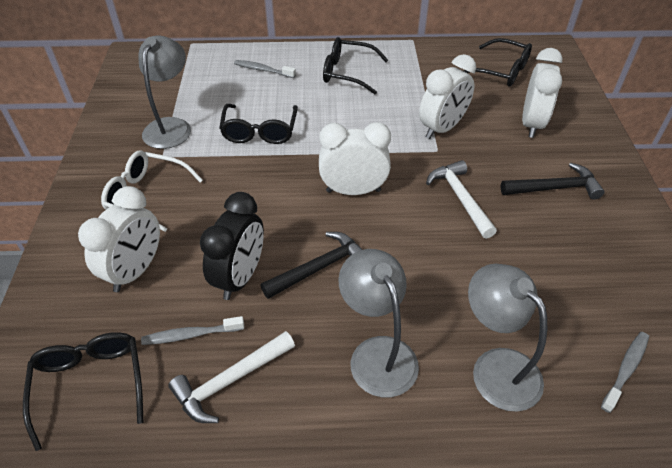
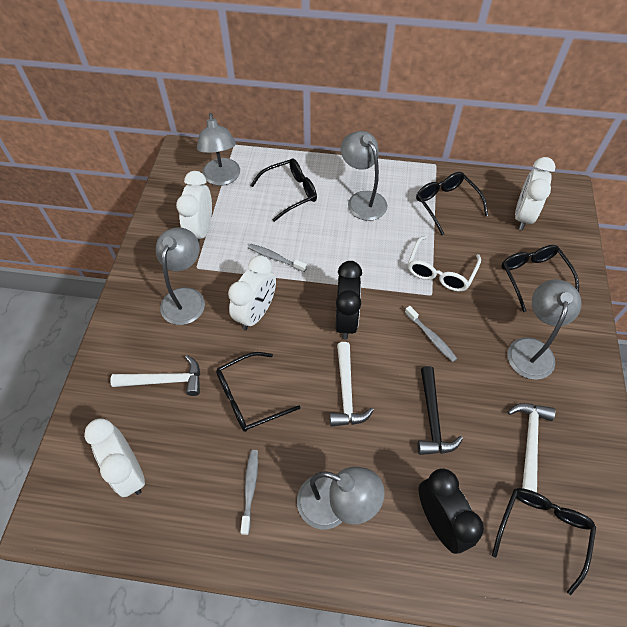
black clock: [200,192,264,300] = 1 -> [335,261,362,339] [419,469,484,554] = 2
black glasses: [23,332,144,451] [219,104,298,144] [323,37,388,94] [464,38,532,87] = 4 -> [216,352,300,432] [250,159,317,222] [416,172,488,235] [492,488,596,595] [502,245,579,312] = 5
black hammer: [260,232,363,299] [501,163,604,200] = 2 -> [417,366,463,455] = 1
grey lamp: [138,35,191,149] [339,249,419,397] [468,263,547,412] = 3 -> [156,227,205,325] [197,113,240,186] [297,467,385,529] [341,131,387,221] [507,279,582,380] = 5
white hammer: [168,331,295,423] [426,160,497,239] = 2 -> [110,355,200,396] [330,342,374,427] [508,403,555,493] = 3

